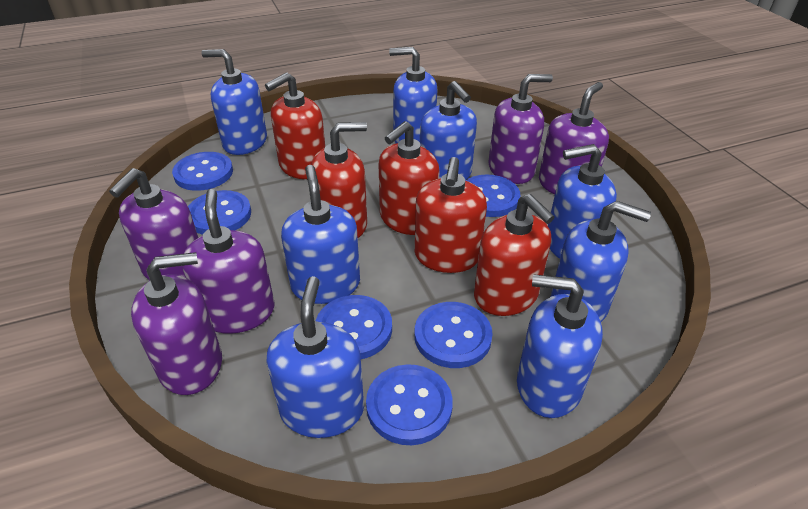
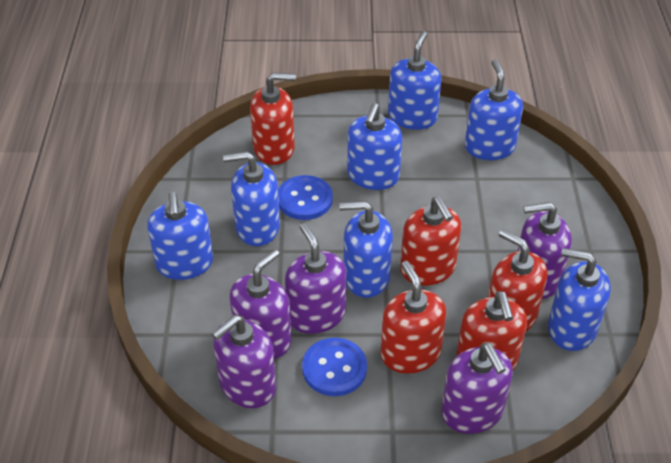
blue button: [172,152,233,191] [188,190,251,235] [316,295,392,359] [366,364,453,445] [414,302,493,368] [466,174,520,217] = 6 -> [278,175,333,220] [302,338,367,396] = 2
blue soap dispenser: [201,49,267,155] [266,276,364,438] [281,165,360,304] [389,47,437,143] [420,81,477,180] [517,274,603,418] [548,144,617,259] [551,201,651,322] = 8 -> [147,192,213,280] [223,151,280,246] [339,201,393,298] [347,103,402,190] [388,31,442,130] [465,59,523,160] [548,248,611,351] = 7

